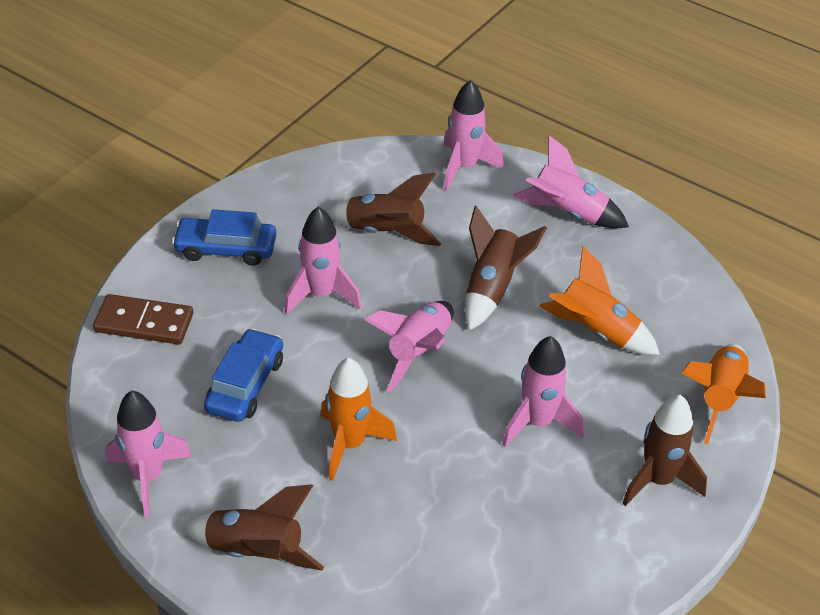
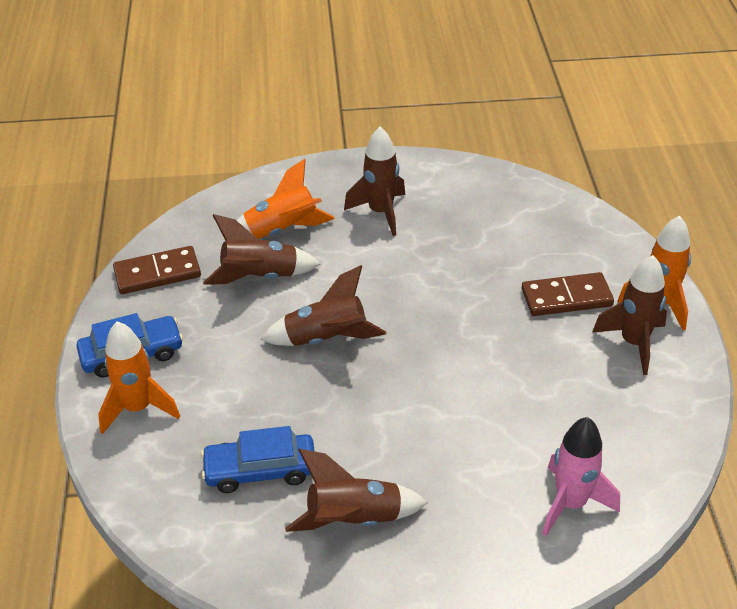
brown domino: [93,294,193,345] = 1 -> [113,246,201,294] [522,272,614,316] = 2
brown rocket: [183,485,324,571] [327,172,441,246] [465,206,547,331] [622,395,707,506] = 4 -> [203,214,320,284] [261,265,386,346] [285,449,427,532] [344,127,405,236] [592,255,667,375] = 5
pink rocket: [105,390,192,518] [284,206,362,315] [364,301,454,392] [443,80,504,191] [502,336,584,447] [513,135,629,229] = 6 -> [542,417,620,536] = 1

